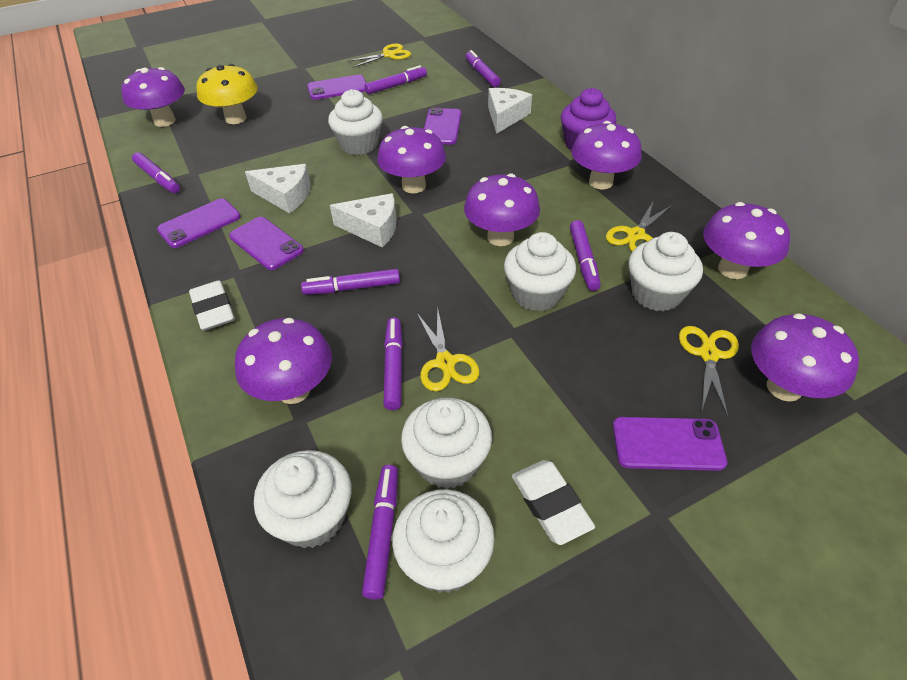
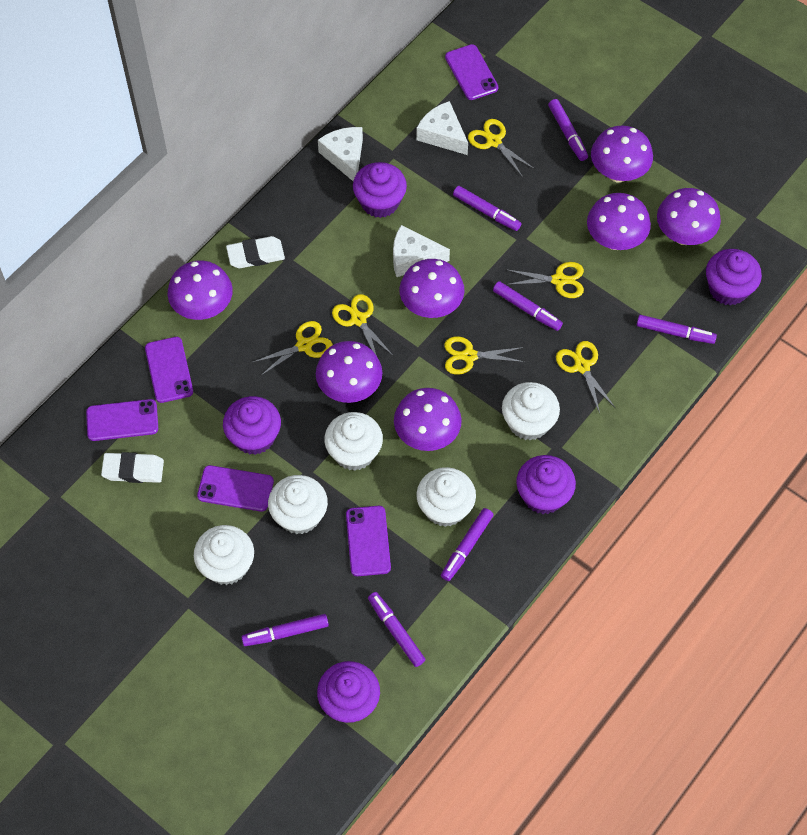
purple cupcake: [561,88,616,151] = 1 -> [223,396,281,455] [317,661,380,723] [353,162,407,218] [516,455,576,514] [706,249,762,306] = 5
white cupcake: [254,450,351,548] [328,89,383,155] [392,489,495,593] [401,398,492,489] [504,232,576,311] [629,232,703,311] = 6 -> [194,525,254,585] [268,475,328,534] [324,412,383,471] [416,467,476,527] [502,382,560,441] = 5
yellow mushroom: [196,64,258,124] = 1 -> none = 0
yellow scissors: [347,44,411,67] [416,309,479,391] [606,200,672,252] [679,326,739,417] = 4 -> [252,321,333,376] [332,294,393,356] [444,336,524,375] [468,119,535,177] [505,262,584,298] [556,341,615,413] = 6

